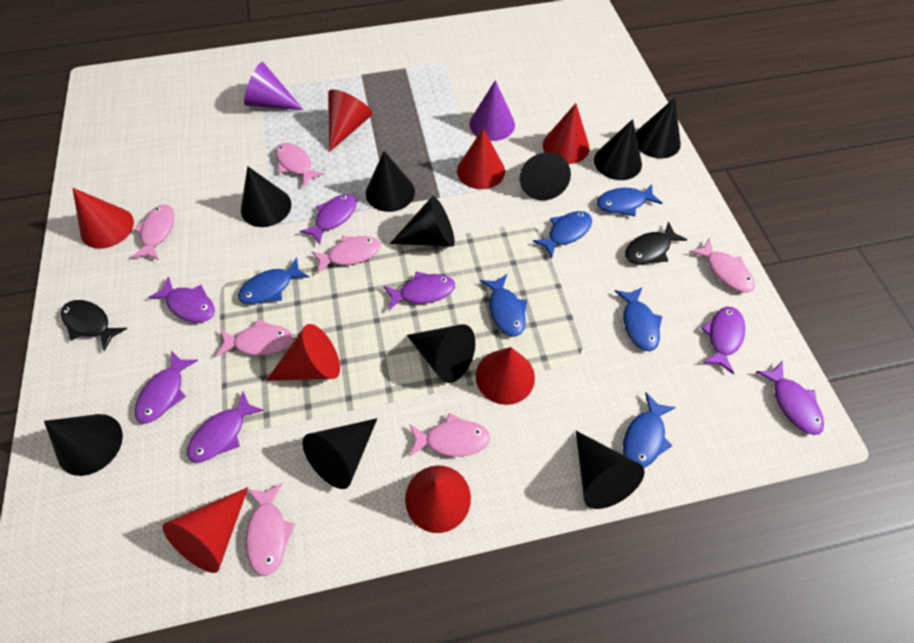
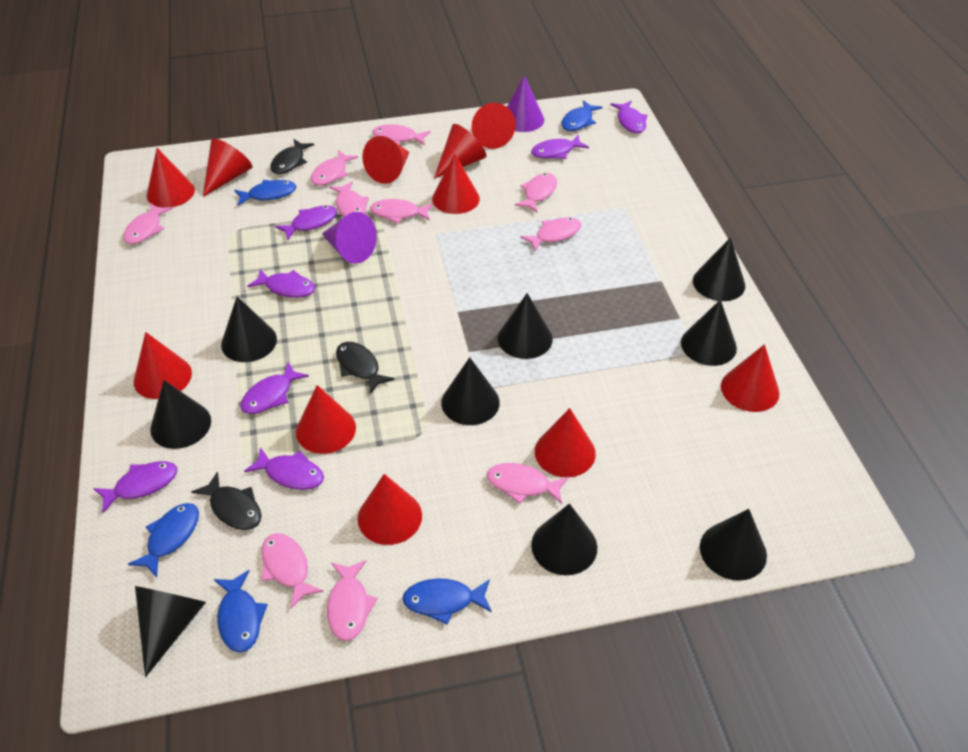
black cone: [44,414,123,476] [241,166,291,227] [302,418,377,489] [366,151,415,212] [390,196,455,247] [407,324,475,383] [519,152,571,200] [576,431,645,509] [594,119,642,180] [636,98,681,158] = 10 -> [135,586,206,677] [150,380,211,449] [221,297,277,362] [441,357,500,425] [498,293,552,359] [531,504,597,575] [681,300,737,366] [693,237,745,301] [700,509,767,581] = 9
black fish: [61,300,128,351] [625,222,687,264] = 2 -> [191,471,262,530] [270,139,314,174] [336,342,395,394] = 3
blue fish: [238,257,310,304] [480,274,527,336] [533,211,592,258] [597,184,662,216] [615,287,662,351] [623,393,676,468] = 6 -> [128,503,199,578] [214,570,268,652] [234,180,296,206] [402,578,492,625] [561,100,603,131] = 5
pink fish: [131,205,174,260] [216,319,293,357] [245,483,295,576] [275,143,325,187] [311,236,381,274] [409,413,490,457] [690,238,755,293] = 7 -> [123,203,173,244] [261,533,324,609] [311,150,358,186] [327,560,378,641] [329,181,369,217] [370,199,433,224] [373,124,430,145] [487,463,569,504] [514,173,557,212] [520,217,581,251] = 10
red cone: [73,188,134,249] [162,487,248,573] [266,324,340,381] [329,89,372,152] [405,465,471,533] [457,128,505,189] [476,347,535,405] [543,103,590,164] = 8 -> [134,332,192,399] [147,148,195,208] [203,139,252,197] [296,385,356,454] [358,474,422,545] [362,136,409,184] [432,154,480,214] [434,124,486,179] [472,103,516,149] [535,408,596,477] [721,344,779,412] = 11

